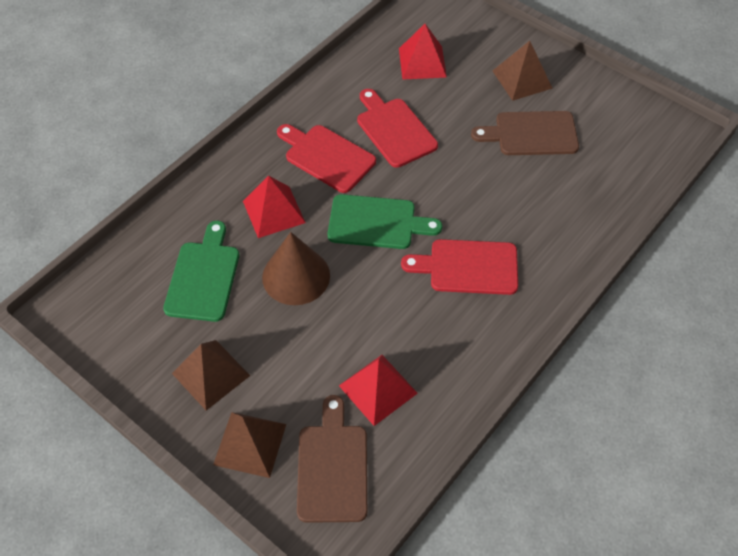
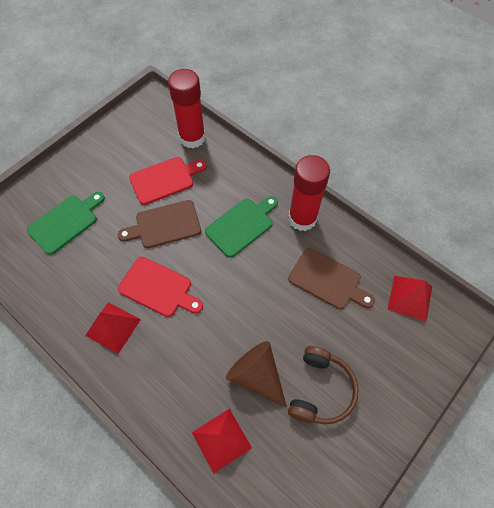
brown headphones: none = 0 -> [288,346,359,424] = 1
brown pyramid: [172,340,250,411] [213,412,286,478] [493,41,553,101] = 3 -> none = 0
red cutting board: [277,124,376,193] [357,89,438,168] [401,239,518,295] = 3 -> [118,257,203,317] [129,157,207,205] = 2
red glue stick: none = 0 -> [168,69,206,148] [289,155,330,231] = 2

